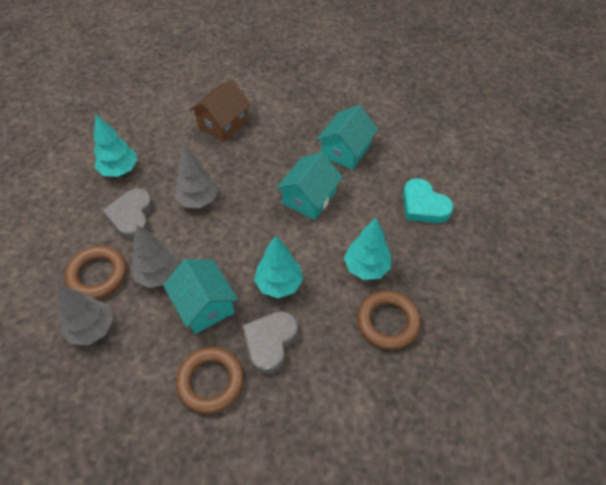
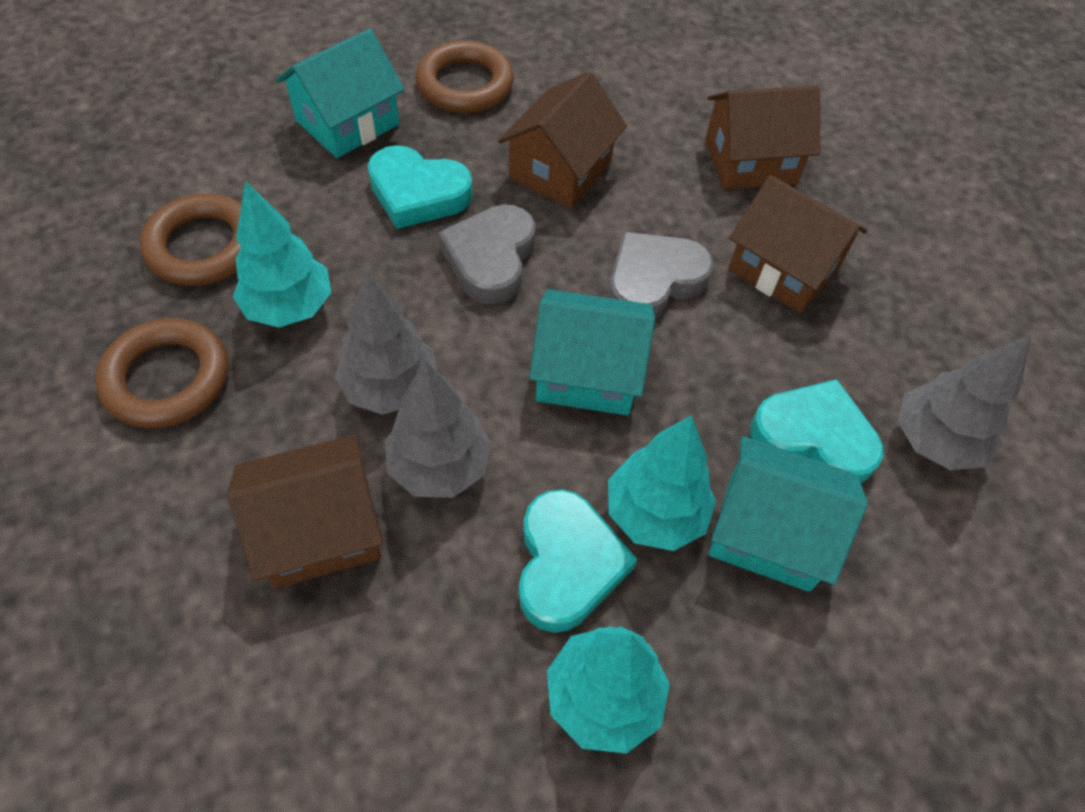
brown house: [189,79,251,142] = 1 -> [227,435,383,588] [498,71,627,208] [705,85,821,190] [728,175,867,313] = 4
turquoise heart: [403,178,454,223] = 1 -> [368,145,473,229] [518,489,637,633] [750,379,883,484] = 3

